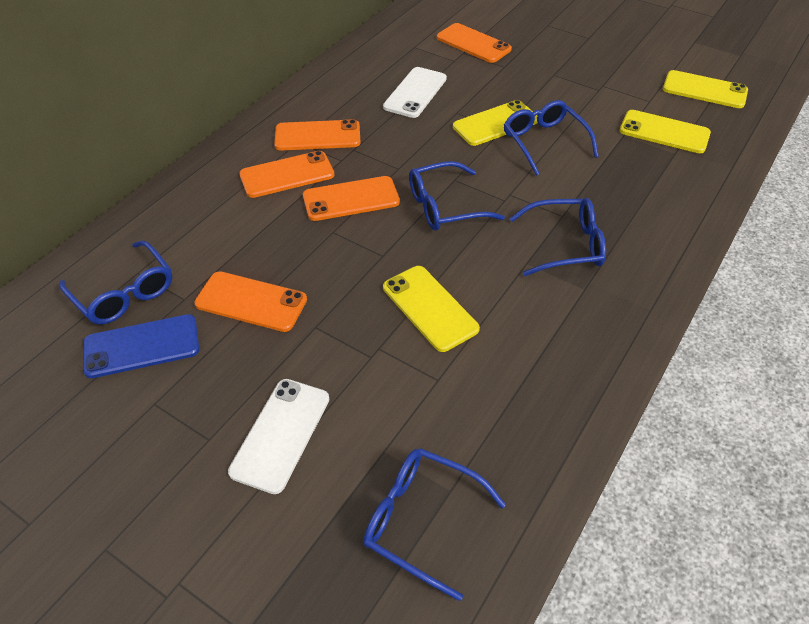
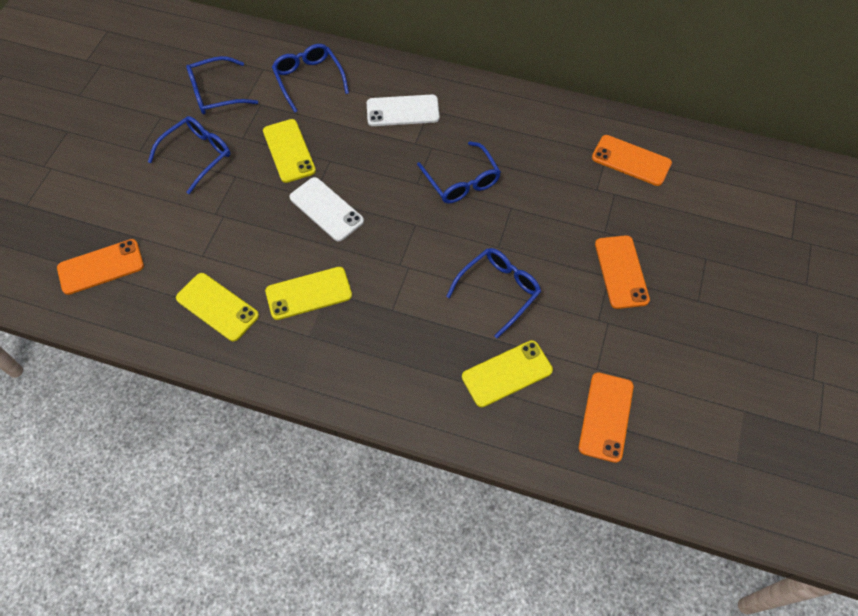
blue phone: [83,314,199,378] = 1 -> none = 0
orange phone: [194,271,307,332] [239,151,334,198] [274,119,361,151] [303,176,400,221] [437,23,512,63] = 5 -> [57,239,144,295] [579,372,634,463] [592,135,672,186] [595,235,650,309] = 4

